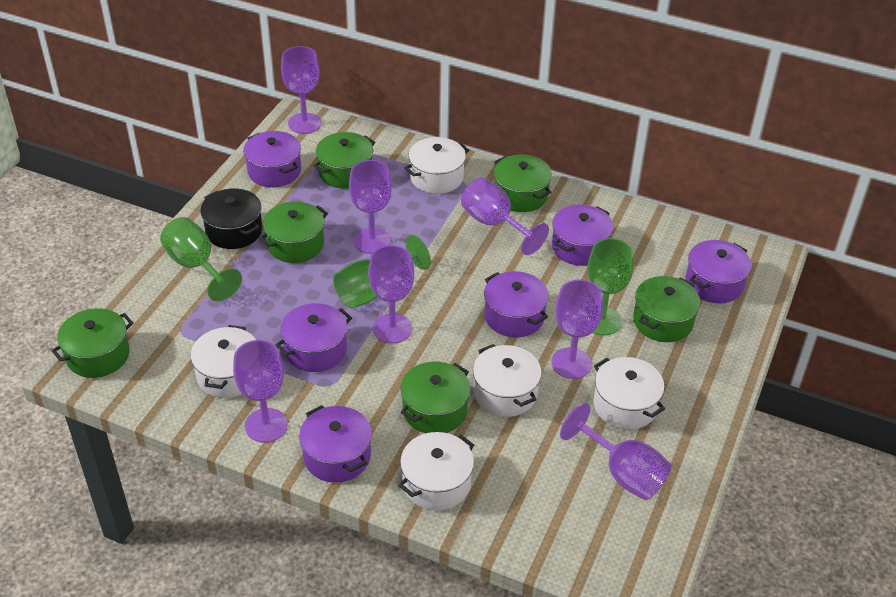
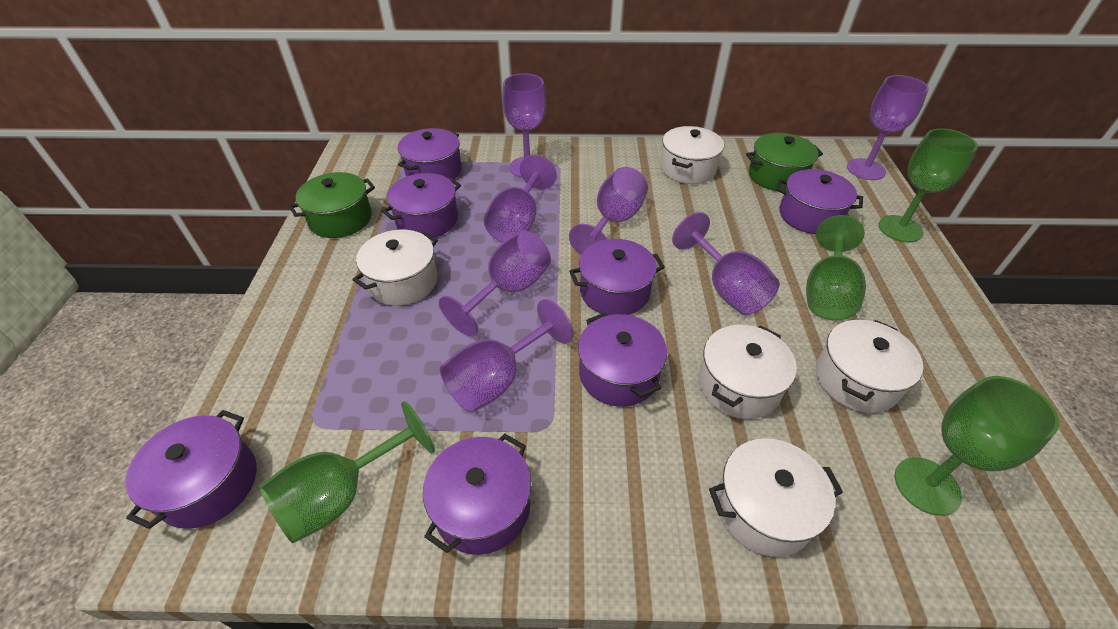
black pot: [200,189,262,249] = 1 -> none = 0
green goblet: [160,217,242,301] [333,235,431,309] [588,238,634,335] = 3 -> [259,401,435,543] [806,215,866,321] [878,128,978,242] [895,376,1059,516] = 4
green pot: [51,308,134,378] [259,202,328,263] [313,132,375,189] [401,362,470,433] [494,154,552,212] [633,276,700,342] = 6 -> [289,172,375,238] [746,133,823,191] = 2
purple pot: [243,131,301,187] [276,303,352,372] [299,405,372,483] [484,271,549,337] [552,204,613,266] [685,240,752,303] = 6 -> [126,410,257,529] [382,173,461,239] [398,128,462,179] [423,433,531,555] [569,239,665,315] [578,313,667,407] [777,169,863,234] = 7

